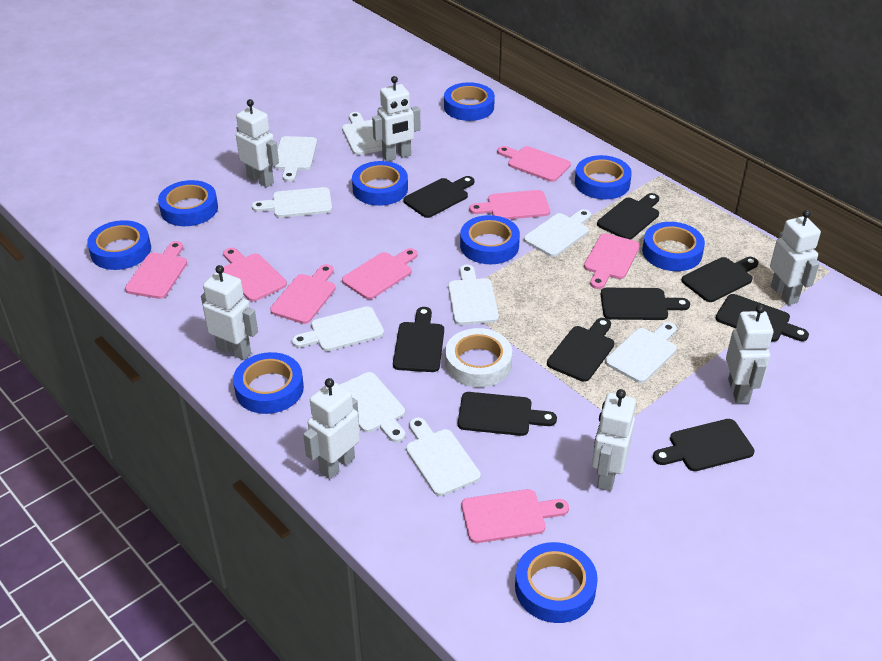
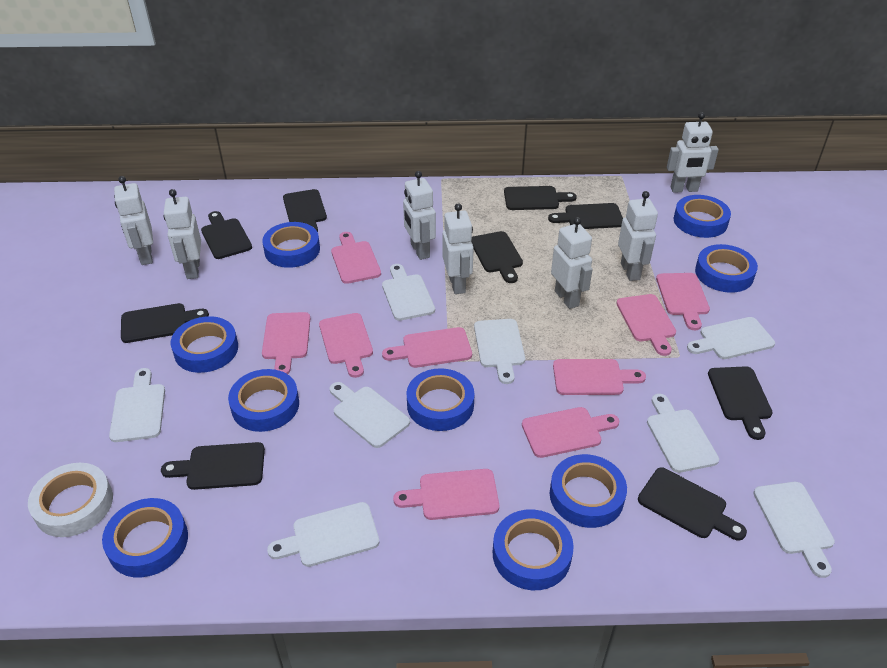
pink cutting board: [125,241,187,299] [223,248,287,301] [270,264,336,324] [342,248,418,299] [461,489,569,543] [469,190,550,219] [497,146,571,182] [584,233,640,289] = 8 -> [262,312,310,374] [319,313,373,378] [331,232,381,284] [382,327,472,368] [393,469,499,520] [522,407,619,458] [553,359,646,395] [616,294,676,356] [656,273,710,330] = 9
white cutting board: [252,187,332,218] [273,136,317,182] [292,306,384,351] [340,372,405,442] [342,112,382,155] [406,417,481,496] [448,265,499,325] [524,209,591,257] [605,322,677,383] = 9 -> [109,368,165,442] [267,502,379,567] [330,382,410,448] [382,264,435,321] [474,319,525,384] [647,394,719,473] [687,317,775,359] [753,482,835,578] = 8

